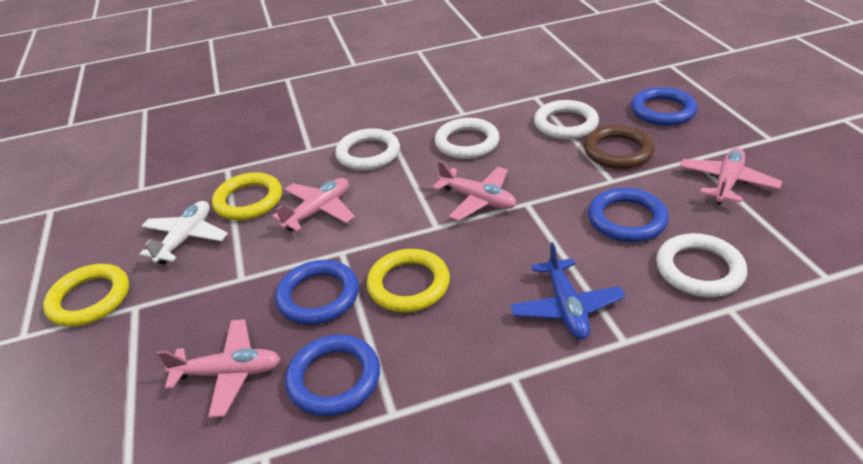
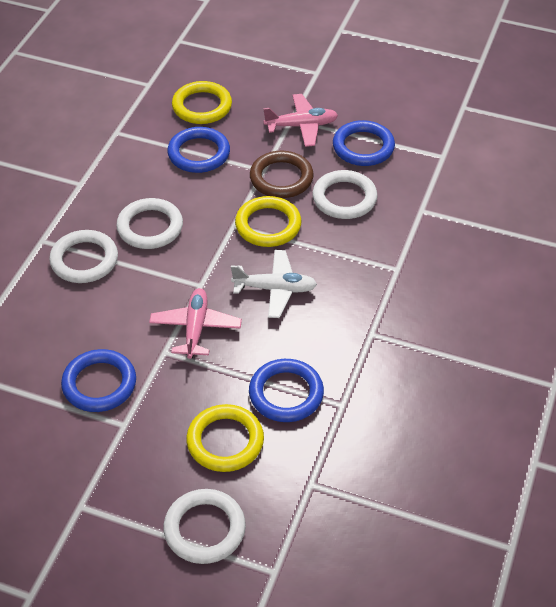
blue plane: [510,242,625,340] = 1 -> none = 0
pink plane: [157,319,281,418] [272,178,355,231] [432,160,516,221] [680,148,782,205] = 4 -> [149,288,242,359] [263,94,338,147] = 2

